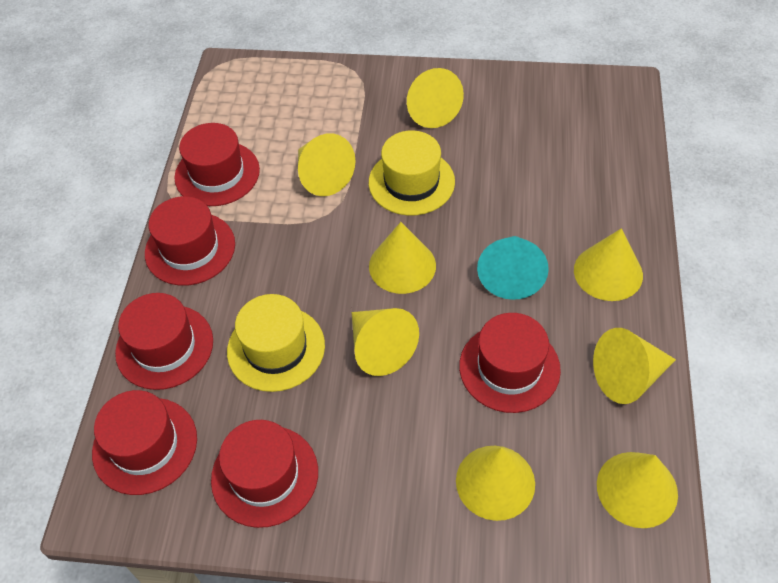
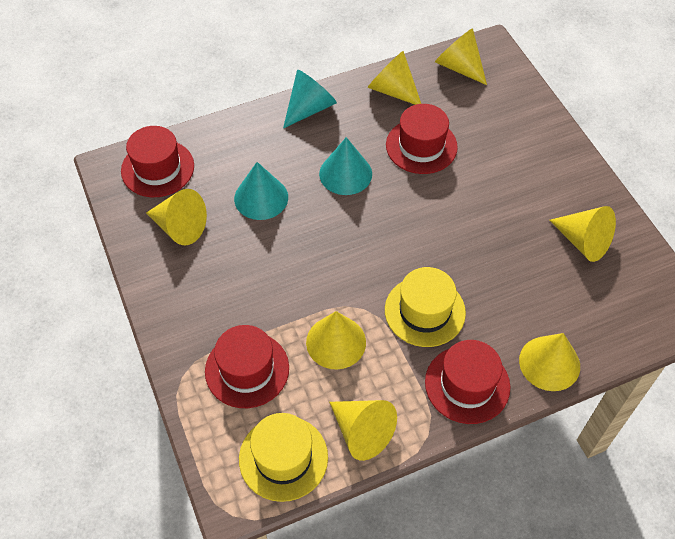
red hat: [92,390,197,495] [115,293,213,390] [145,196,235,286] [174,123,260,206] [211,420,318,528] [459,313,561,413] = 6 -> [121,126,194,197] [205,325,289,408] [386,104,458,174] [425,340,510,424] = 4
turquoise cone: [477,236,549,300] = 1 -> [234,162,288,220] [283,70,337,129] [319,137,372,195] = 3
yellow cone: [298,133,355,196] [352,308,419,376] [369,222,436,294] [407,68,464,128] [456,446,535,521] [574,228,643,301] [593,328,676,404] [597,452,678,528] = 8 -> [146,189,207,245] [306,311,366,369] [329,400,397,461] [367,51,421,105] [435,28,487,85] [519,333,580,391] [549,206,616,262] = 7

